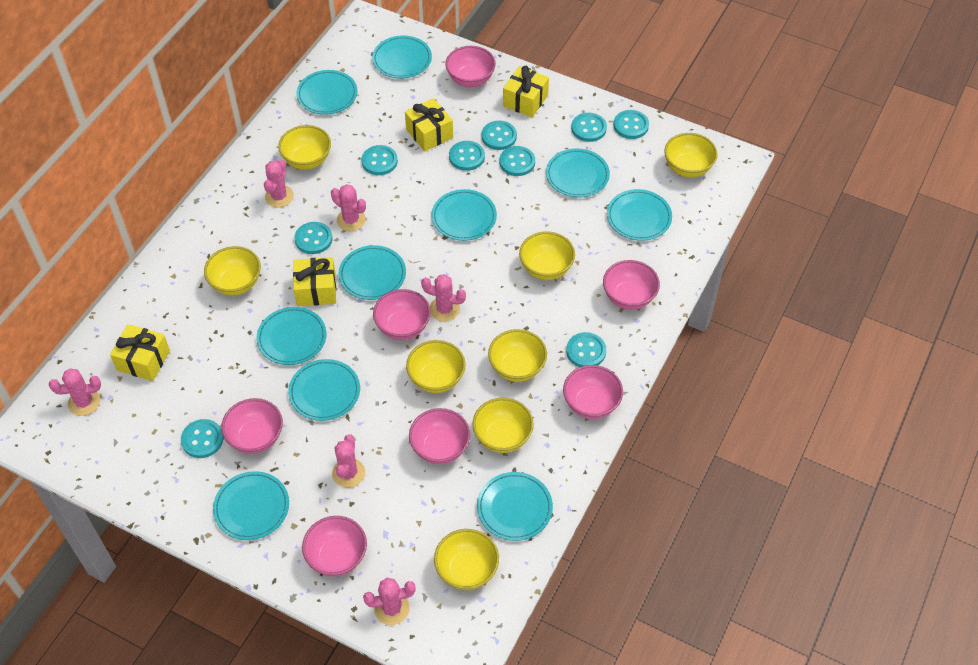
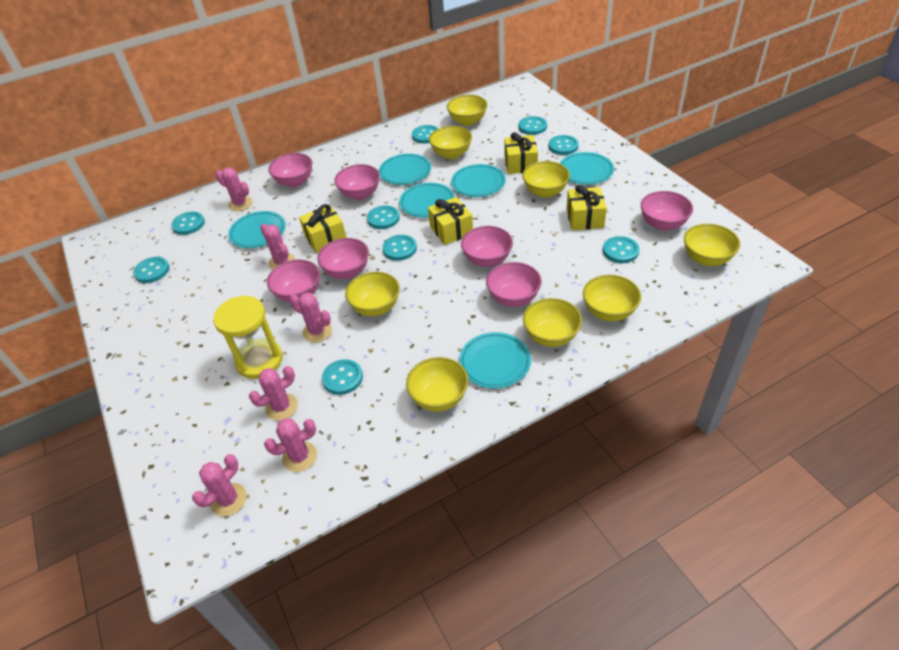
turquoise plate: [213,471,289,540] [257,307,326,365] [288,359,360,421] [296,70,357,115] [339,245,406,300] [372,36,432,78] [431,189,497,241] [477,472,553,541] [546,148,610,198] [607,189,672,241] = 10 -> [228,211,286,248] [379,154,431,185] [399,183,455,218] [451,164,506,197] [459,332,531,388] [560,152,614,185] = 6
yellow hourglass: none = 0 -> [213,296,283,379] = 1

